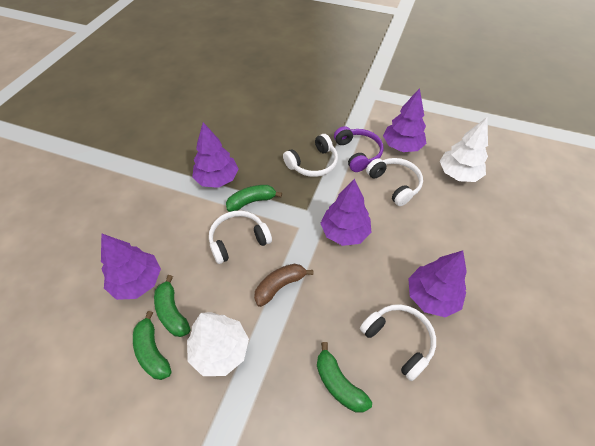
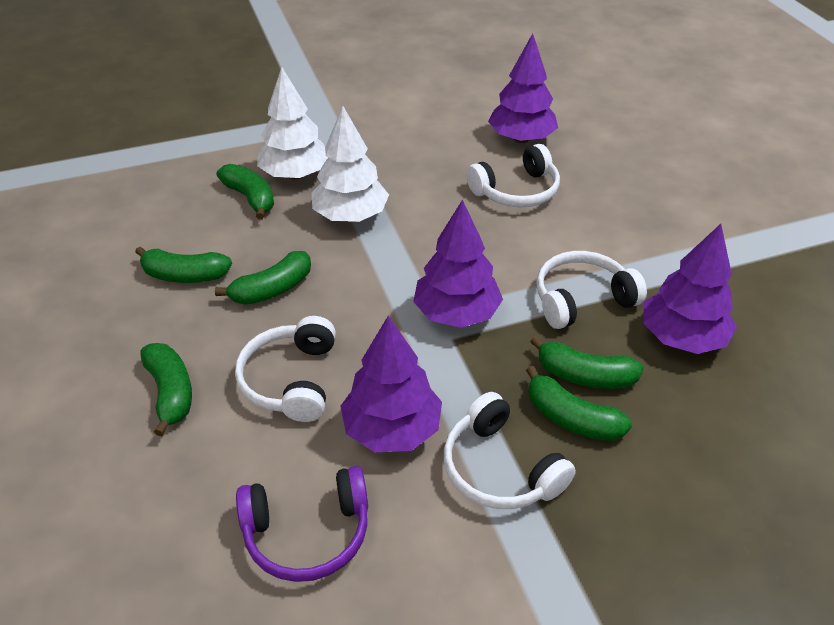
brown banana: [254,264,313,307] = 1 -> none = 0
green banana: [133,311,171,380] [154,275,190,337] [226,185,282,212] [317,342,372,412] = 4 -> [135,247,232,283] [140,343,192,436] [215,251,311,305] [217,164,274,219] [526,366,632,441] [530,336,644,389] = 6
purple tree: [101,233,161,300] [192,122,238,188] [320,179,371,246] [383,88,427,152] [408,250,467,317] = 5 -> [340,316,442,452] [413,199,503,328] [488,33,558,143] [643,224,737,354] = 4

